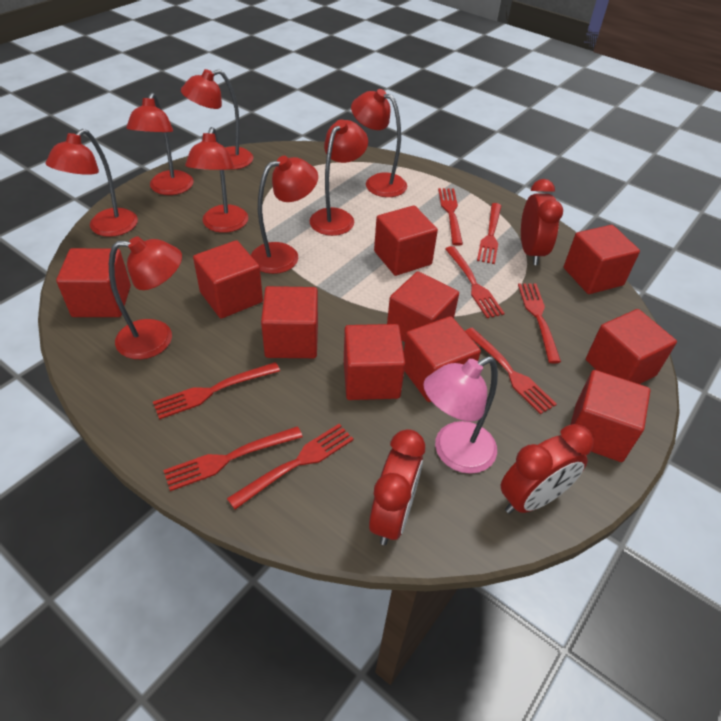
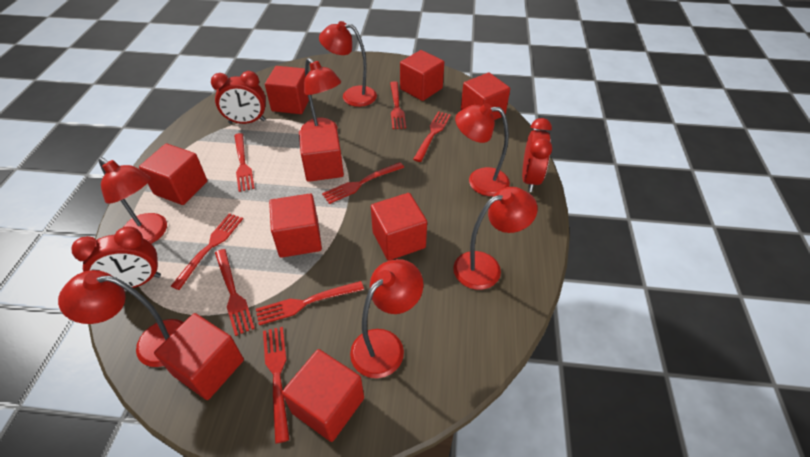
pink lamp: [423,356,498,474] = 1 -> none = 0
red cube: [56,248,131,317] [193,240,263,319] [261,286,318,358] [344,324,405,400] [374,205,438,276] [387,271,459,342] [404,316,481,402] [564,225,640,294] [570,370,650,462] [586,309,677,384] = 10 -> [139,144,207,205] [154,313,244,400] [265,66,309,114] [269,194,322,258] [282,349,364,442] [299,126,344,182] [371,193,427,261] [400,50,444,101] [461,72,510,120] = 9
red lamp: [46,129,138,237] [109,236,182,359] [126,93,194,195] [181,69,253,170] [185,127,248,233] [251,156,318,274] [310,119,368,236] [351,89,407,197] = 8 -> [58,270,184,367] [98,157,167,244] [301,58,341,130] [319,21,377,107] [350,259,423,378] [453,187,538,290] [455,103,510,196] = 7

